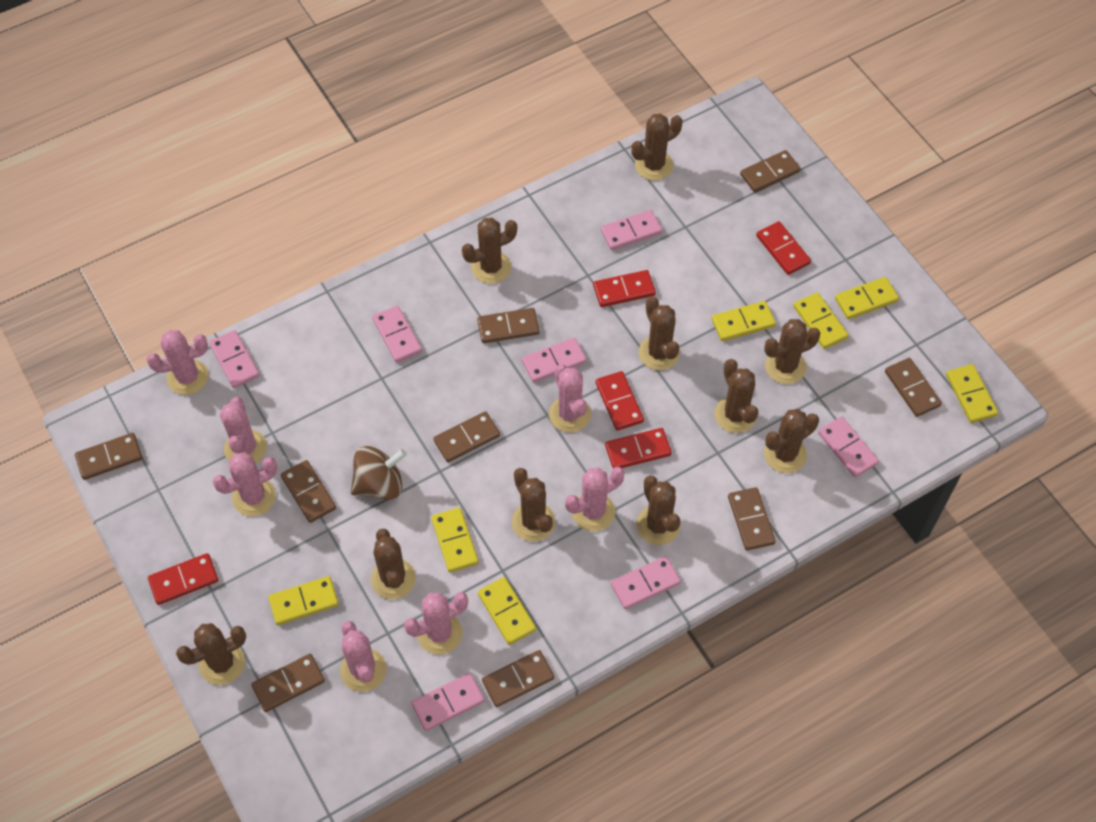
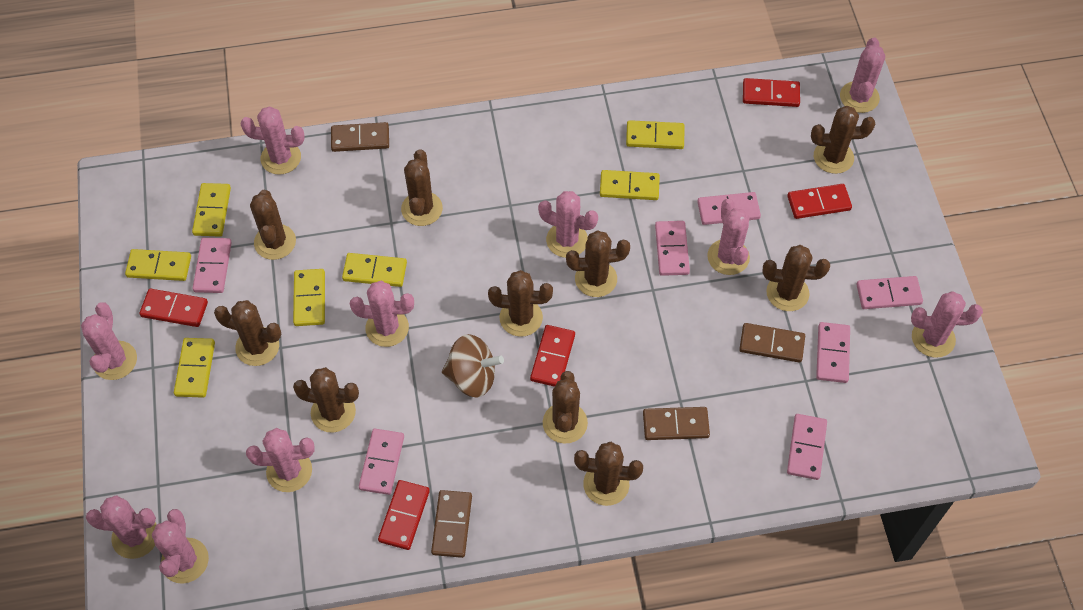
brown domino: [75,433,142,480] [251,654,325,712] [281,460,336,523] [433,411,500,462] [477,308,540,343] [482,650,554,707] [728,487,776,551] [740,150,801,192] [885,358,942,417] = 9 -> [331,122,389,152] [431,490,472,558] [643,407,710,440] [739,323,805,362] = 4
pink cactus: [147,330,209,395] [213,452,277,516] [220,397,267,463] [340,621,386,692] [404,592,468,655] [549,364,591,432] [565,467,624,531] = 7 -> [81,303,137,380] [86,495,157,559] [152,509,209,584] [241,106,305,175] [246,428,315,492] [350,281,414,347] [538,191,598,258] [707,199,750,275] [840,38,885,113] [911,291,983,358] = 10

